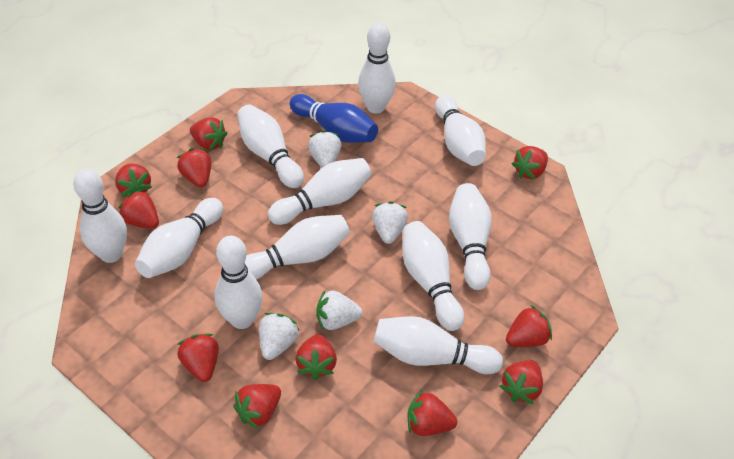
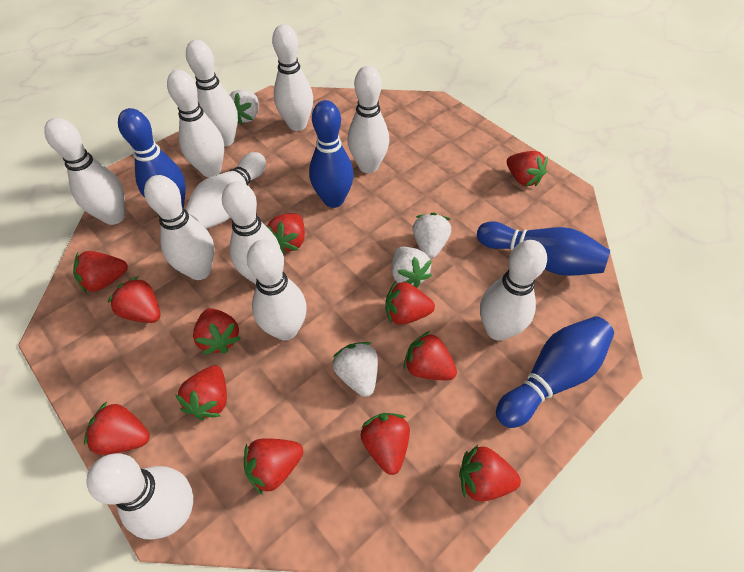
blue bowling pin: [290,94,378,143] = 1 -> [118,108,186,208] [309,100,354,208] [477,221,610,276] [496,316,614,428] = 4
red strawberry: [115,163,152,196] [119,190,159,229] [177,148,212,187] [177,334,219,382] [190,117,227,151] [233,384,281,429] [295,334,337,380] [407,391,457,436] [500,360,543,404] [506,305,552,347] [512,146,548,180] = 11 -> [73,251,128,294] [84,402,150,455] [107,276,160,323] [175,366,227,420] [193,308,241,355] [244,438,303,495] [266,213,305,253] [360,413,410,475] [385,281,435,325] [404,331,457,380] [459,445,521,501] [507,151,548,187] = 12

